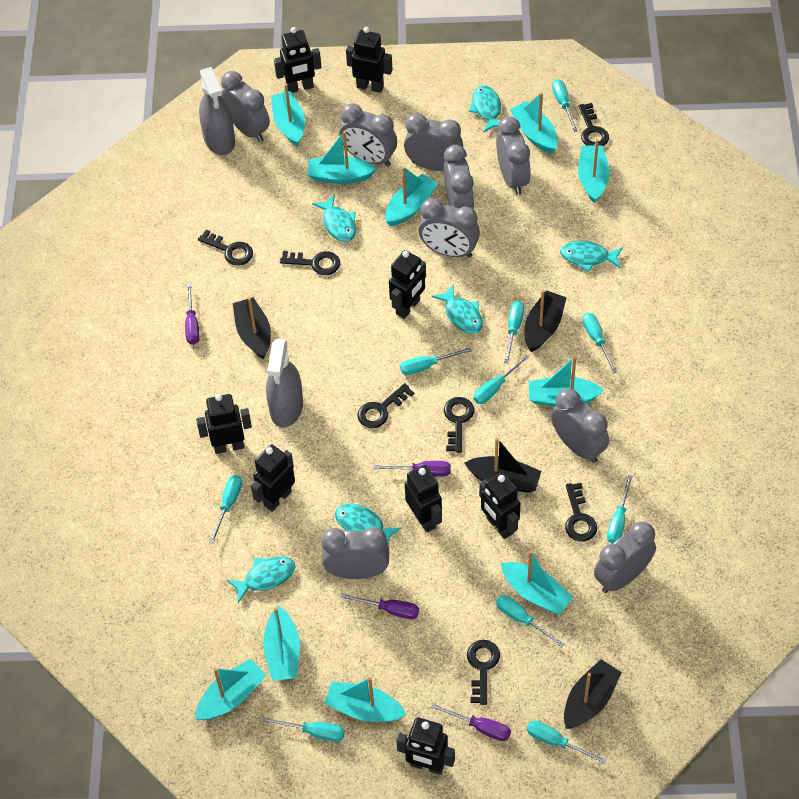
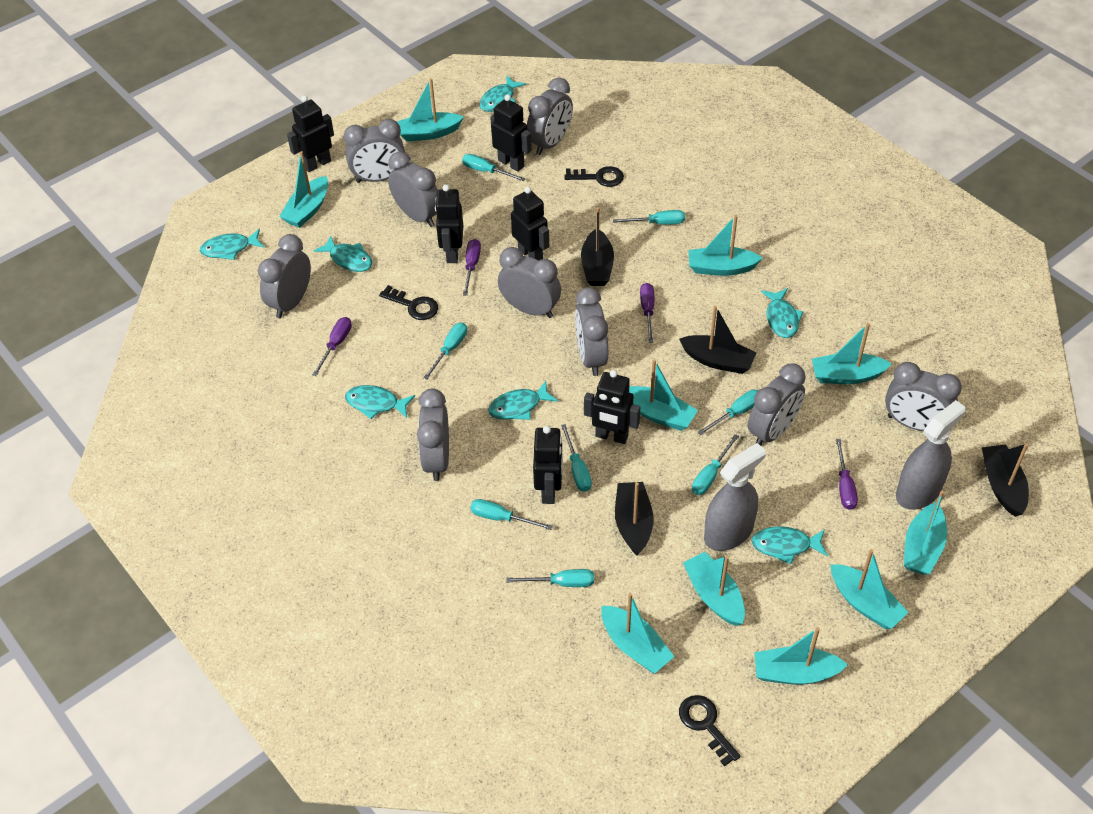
black key: [198,229,253,266] [280,251,340,275] [357,383,414,428] [444,397,474,453] [467,640,500,705] [565,483,597,542] [578,103,609,146] = 7 -> [379,285,438,320] [564,166,624,187] [679,695,741,766] = 3
black robot: [196,394,252,454] [251,444,295,512] [274,27,322,93] [346,27,393,93] [389,250,426,319] [396,717,455,775] [405,465,442,533] [479,472,521,539] = 8 -> [287,95,334,172] [435,185,463,263] [490,94,532,172] [511,187,549,260] [533,426,563,504] [584,370,640,444] = 6
turquoise fish: [226,556,295,603] [312,194,356,242] [335,504,401,543] [432,285,483,334] [469,85,501,133] [560,241,623,272] = 6 -> [200,229,264,260] [313,235,372,272] [345,385,415,419] [480,76,526,112] [488,381,558,420] [751,526,828,565] [761,288,803,338] = 7
turquoise screwdriver: [209,475,242,544] [262,717,345,742] [400,347,472,375] [474,354,529,404] [496,595,564,647] [504,301,524,363] [527,721,606,764] [552,79,578,132] [583,313,617,373] [607,475,633,544] = 10 -> [423,323,467,380] [462,154,525,181] [470,499,552,530] [506,569,594,587] [561,424,592,492] [613,210,685,225] [692,434,739,495] [698,390,759,435] = 8

